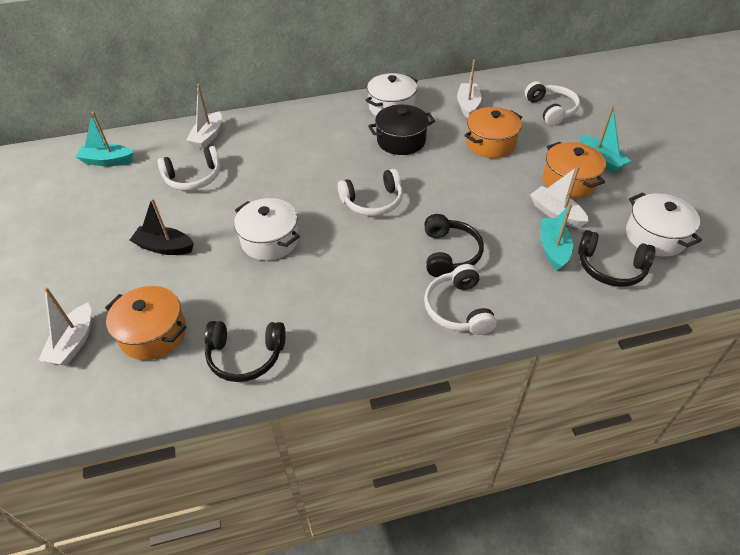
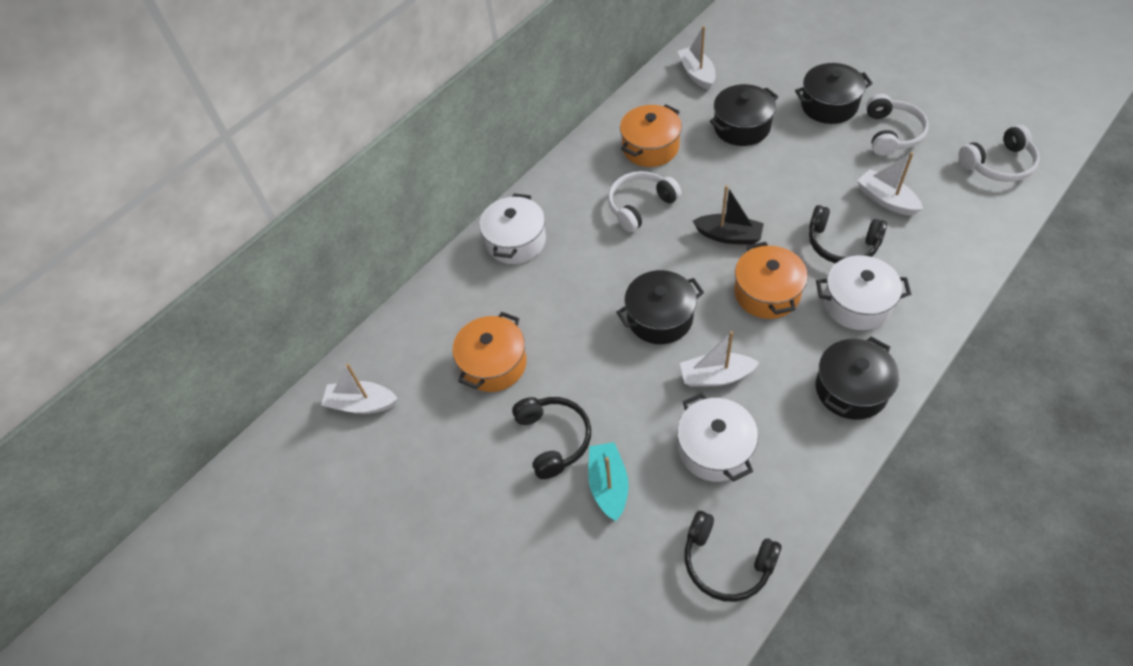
black pot: [368,104,435,155] = 1 -> [617,270,704,344] [710,84,779,146] [795,63,873,124] [816,337,899,420] = 4
turquoise boat: [75,112,134,166] [540,203,573,271] [581,106,631,173] = 3 -> [588,442,629,521] = 1
white headphones: [157,146,221,190] [338,169,403,216] [424,264,497,335] [525,81,580,126] = 4 -> [608,171,681,232] [866,94,929,156] [958,125,1040,182] = 3

